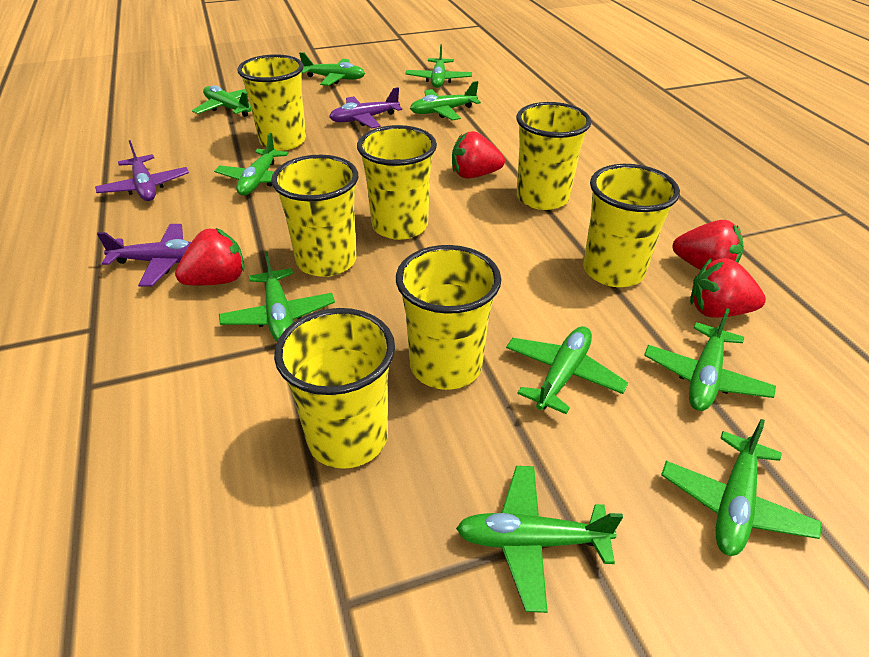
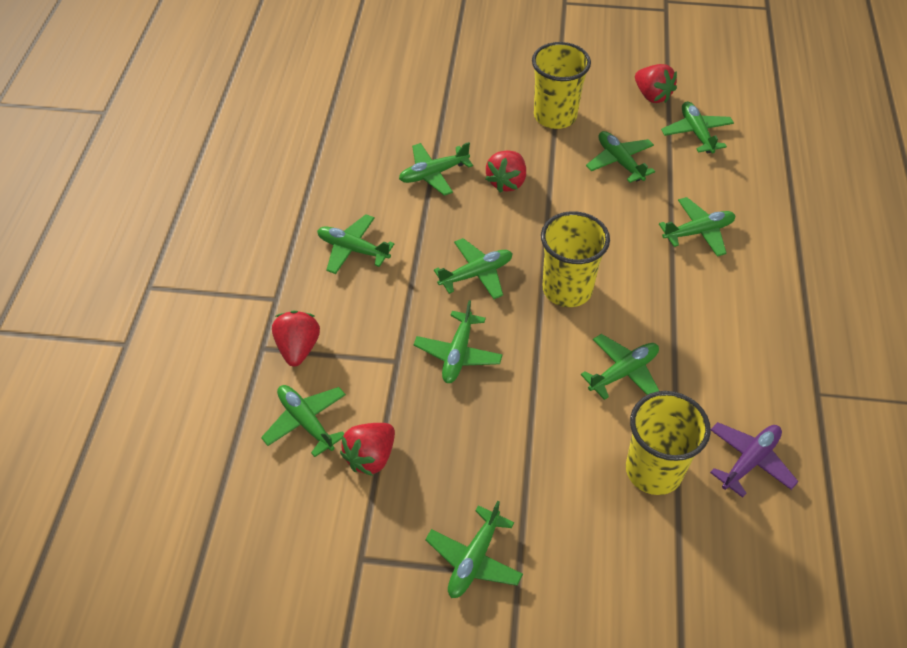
purple plane: [95,140,189,201] [97,224,191,287] [329,87,402,128] = 3 -> [710,422,799,498] = 1
yellow cup: [237,54,306,151] [271,155,358,277] [274,308,395,469] [357,125,437,240] [396,245,501,390] [516,102,592,210] [583,164,680,287] = 7 -> [532,42,591,129] [541,211,610,307] [626,391,711,495] = 3

